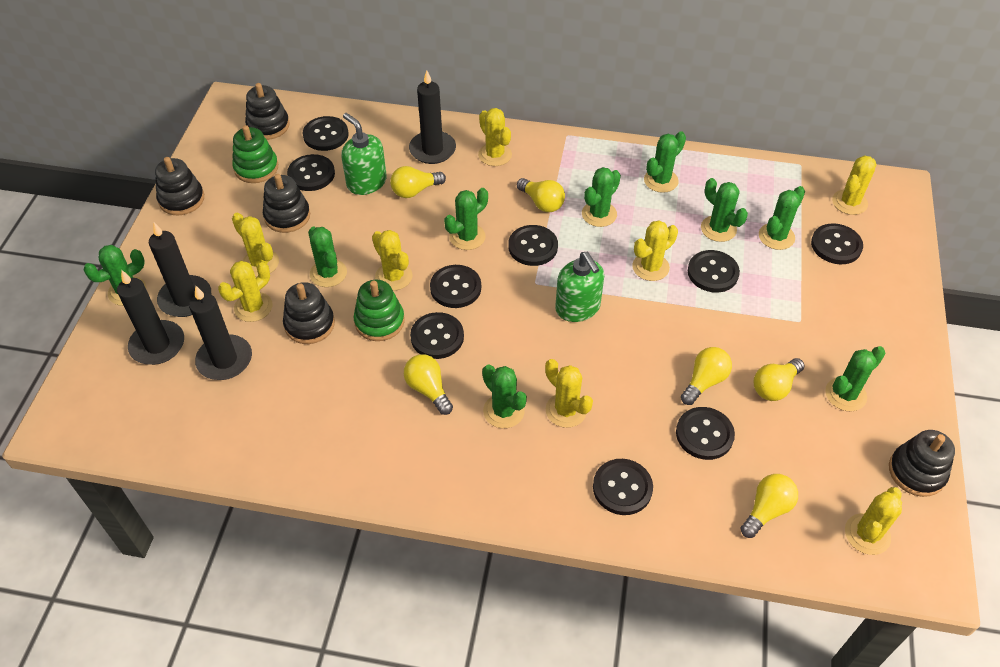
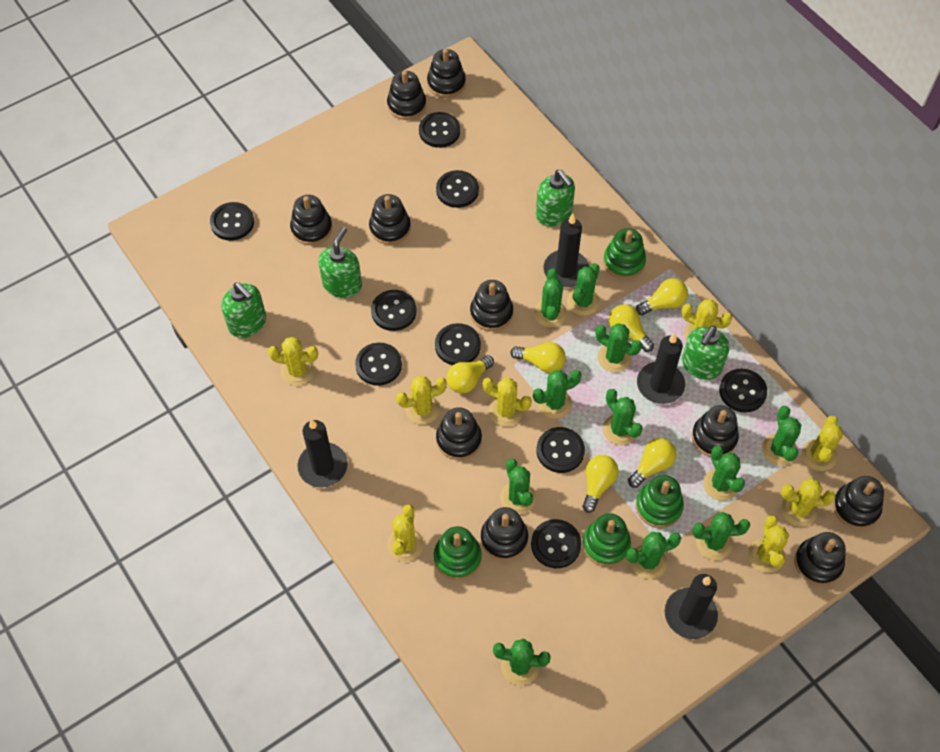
black stacking toy: [155,157,204,215] [245,83,290,140] [263,174,310,233] [283,282,335,344] [889,430,955,497] = 5 -> [290,195,332,245] [369,194,411,245] [387,71,426,120] [427,49,466,98] [436,407,482,460] [470,280,513,331] [481,507,528,561] [692,405,739,457] [795,532,846,586] [833,476,884,529] = 10
green cactus: [83,245,146,306] [308,227,347,287] [444,188,488,250] [482,365,527,428] [582,167,621,227] [644,131,686,193] [701,178,748,242] [759,186,805,250] [825,346,886,411] = 9 -> [493,639,551,685] [500,459,536,514] [533,370,582,419] [534,268,567,327] [567,263,600,316] [595,323,642,372] [603,389,643,445] [626,532,681,579] [692,512,750,560] [703,446,745,501] [762,406,801,466] = 11
green soap dispenser: [341,113,387,195] [555,252,604,322] = 2 -> [221,282,266,338] [319,227,362,298] [536,170,575,227] [682,326,729,380] = 4
green stacking toy: [232,125,278,183] [354,280,405,341] = 2 -> [434,526,482,580] [583,513,631,567] [603,228,646,279] [636,475,684,528] = 4

